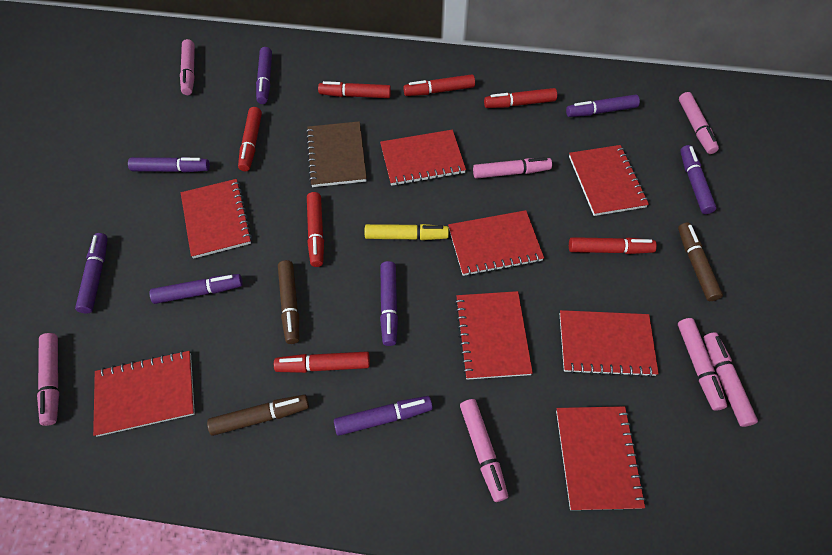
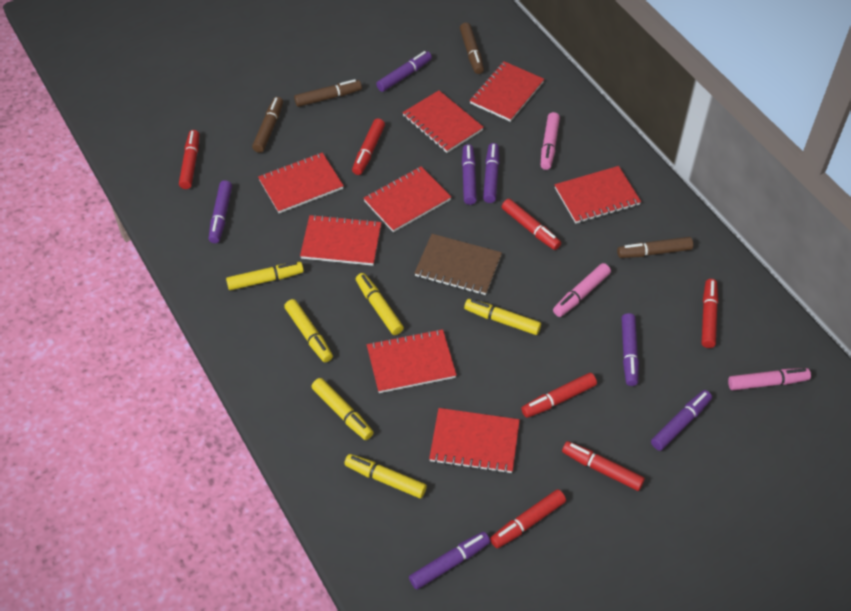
brown marker: [207,394,309,436] [278,260,299,344] [678,223,723,301] = 3 -> [252,97,283,153] [294,79,362,107] [460,23,484,74] [617,237,693,258] = 4
pink marker: [37,333,59,426] [180,39,195,95] [460,399,508,502] [473,157,552,179] [678,318,727,411] [679,92,719,154] [704,332,758,427] = 7 -> [541,112,560,170] [553,263,611,317] [728,368,811,390] = 3
purple marker: [75,233,108,314] [128,157,210,173] [149,274,243,304] [256,47,272,104] [334,396,433,436] [380,261,398,346] [566,94,640,117] [680,145,717,214] = 8 -> [209,180,232,243] [376,51,432,92] [409,532,490,590] [462,144,477,205] [483,143,499,203] [622,313,639,386] [651,390,712,451] = 7
yellow marker: [365,224,449,240] = 1 -> [226,262,304,290] [284,299,333,362] [311,378,374,440] [344,454,427,498] [356,273,404,335] [464,299,541,335] = 6

